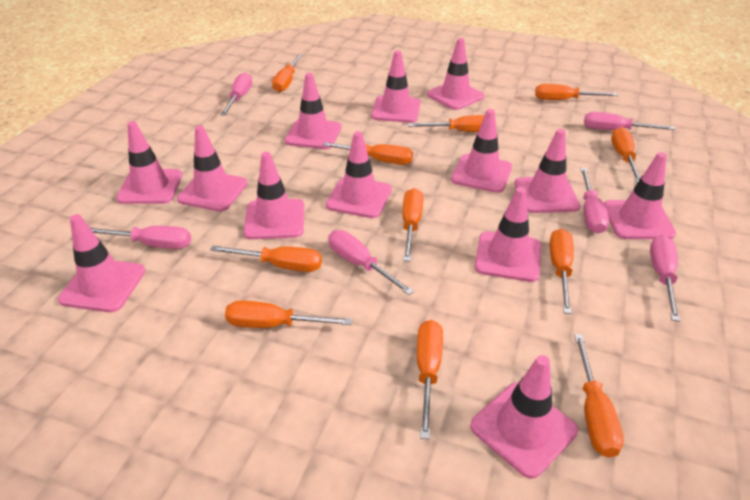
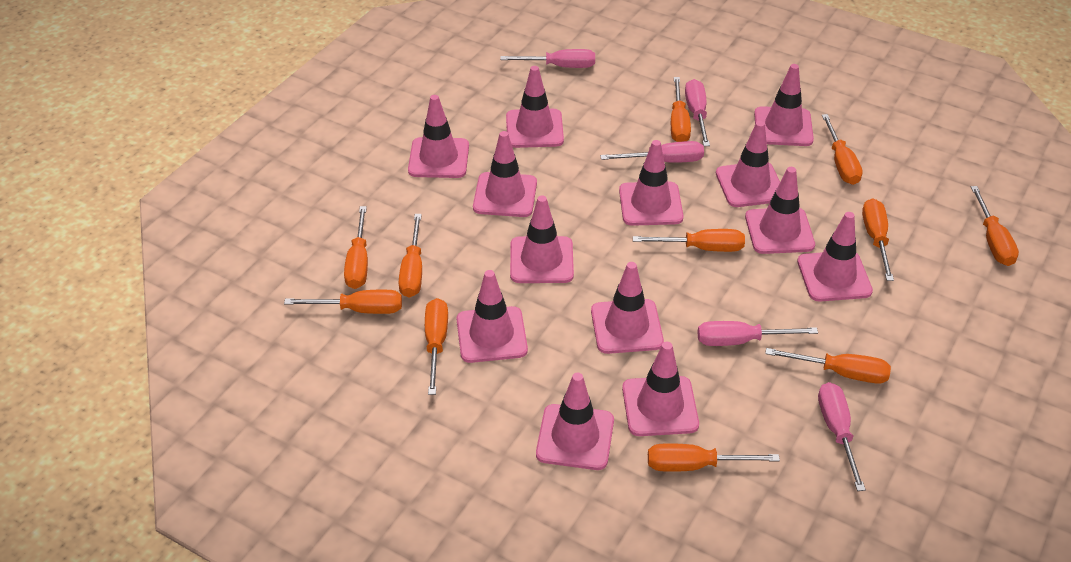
pink screwdriver: [90,226,191,249] [220,72,252,116] [328,230,414,295] [580,168,609,234] [584,112,675,130] [650,235,680,322] = 6 -> [500,49,595,68] [600,141,704,163] [685,79,710,146] [697,321,818,346] [818,382,866,491] = 5

